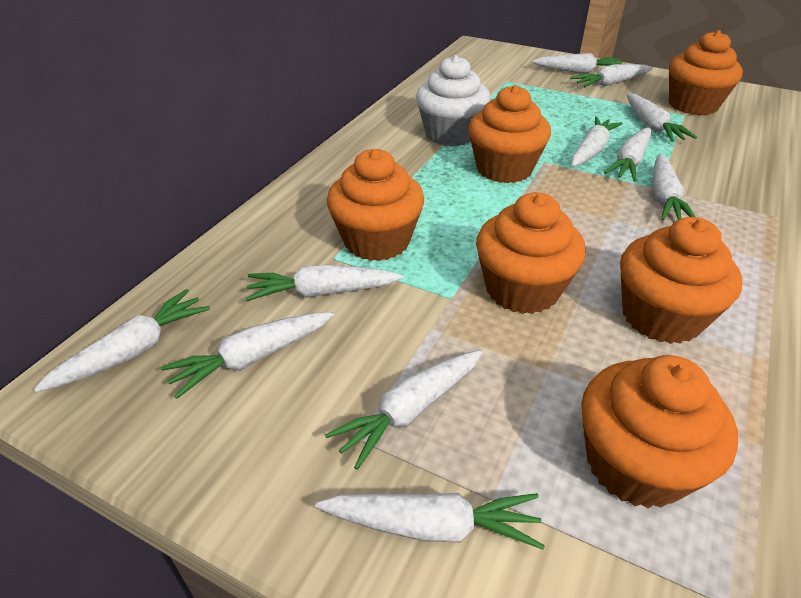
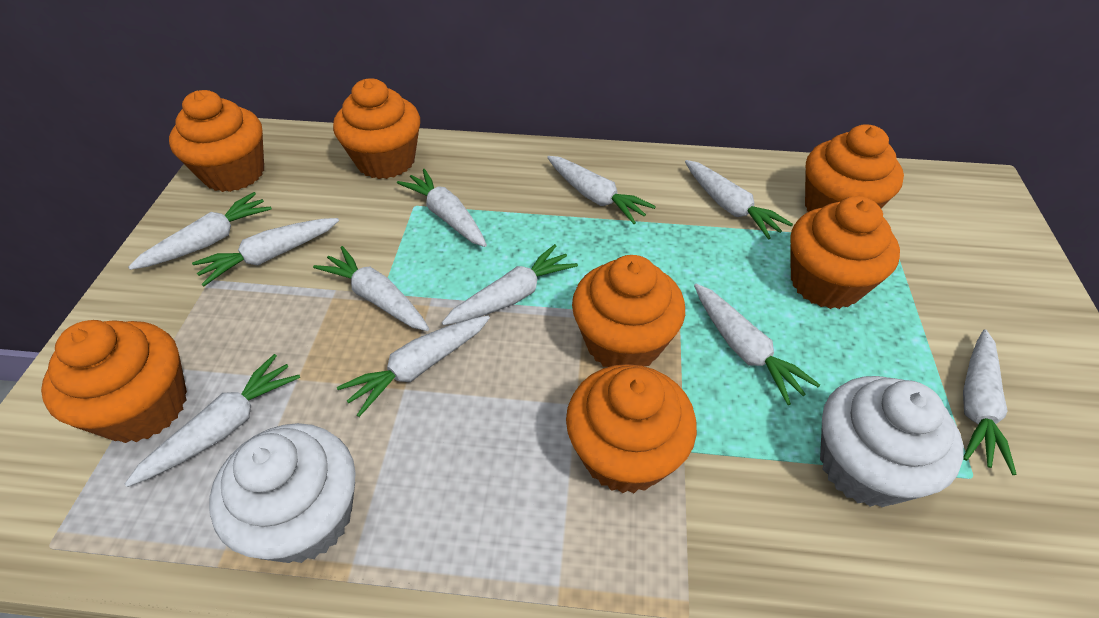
orange cupcake: [327,149,424,261] [468,85,551,183] [476,192,586,314] [581,355,738,509] [620,217,742,344] [669,30,743,115] = 6 -> [41,320,187,443] [169,90,264,192] [333,78,420,179] [566,364,697,494] [572,255,685,367] [790,196,900,309] [805,124,904,212] = 7
white cupcake: [416,55,490,147] = 1 -> [209,423,356,563] [820,376,964,507] = 2

